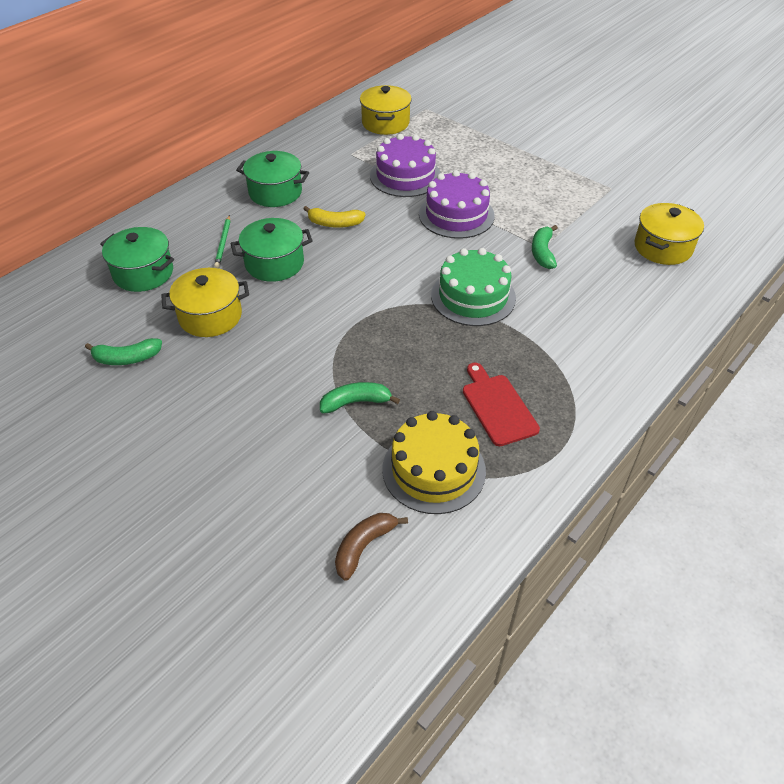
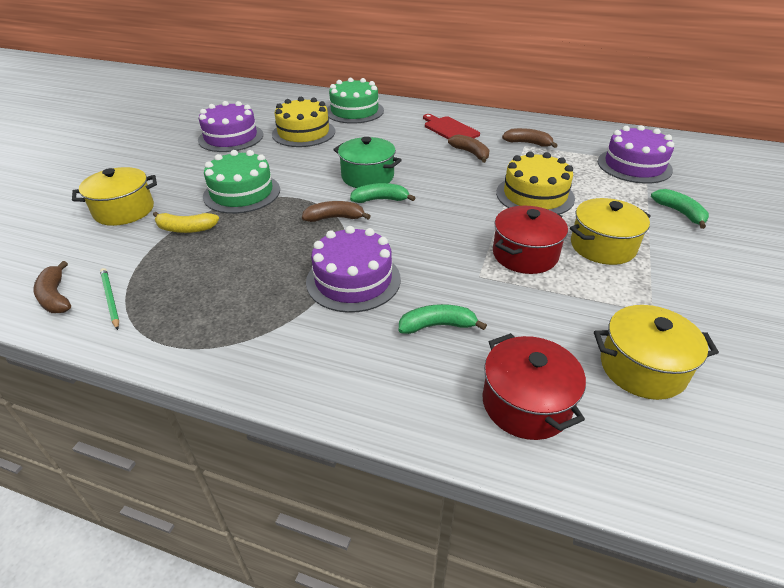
brown banana: [335,513,408,581] = 1 -> [33,261,71,313] [302,201,371,222] [448,135,490,163] [502,128,558,148] = 4
green cake: [431,248,516,326] = 1 -> [203,150,280,214] [327,78,384,124] = 2
green pot: [100,227,174,292] [230,218,313,282] [236,151,309,207] = 3 -> [333,137,402,188] = 1
purple cake: [370,134,441,197] [419,170,495,239] = 2 -> [198,101,263,152] [306,226,401,313] [598,125,674,184] = 3
red pot: none = 0 -> [482,333,586,440] [493,206,568,274] = 2
yellow cake: [382,411,486,514] = 1 -> [272,97,335,147] [496,151,575,214] = 2

